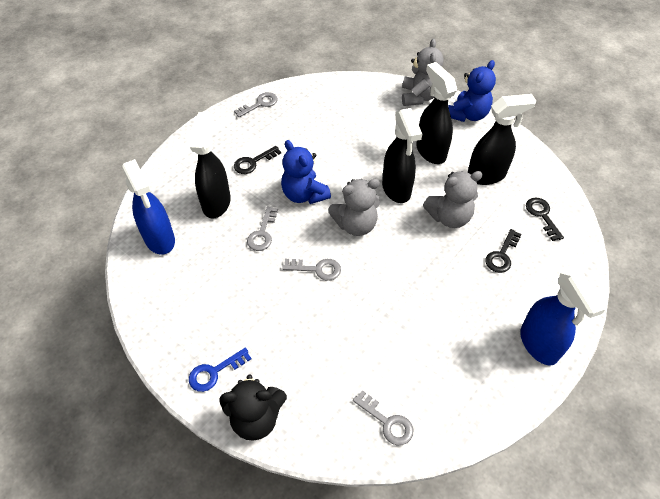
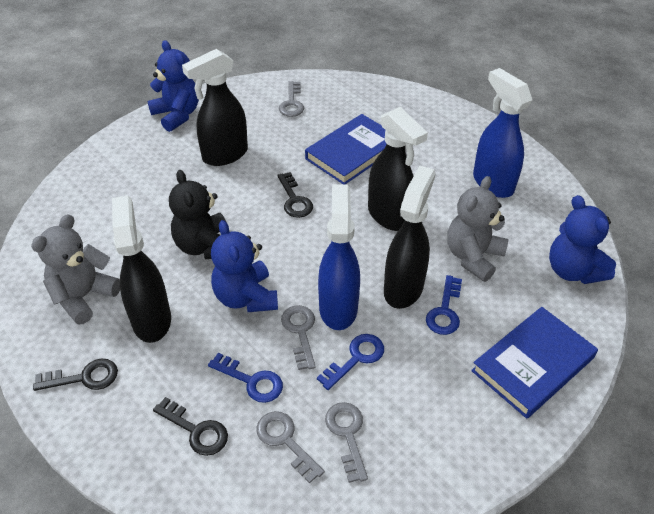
blue book: none = 0 -> [305,114,387,184] [471,307,598,419] = 2
blue key: [189,348,251,392] = 1 -> [208,353,283,403] [317,334,384,390] [426,275,462,335] = 3
blue teddy bear: [281,140,331,204] [448,60,496,122] = 2 -> [147,40,199,132] [211,220,278,312] [549,195,616,284] = 3
grey teddy bear: [329,179,380,236] [402,39,444,106] [423,171,483,228] = 3 -> [31,214,120,325] [447,176,508,282] = 2

